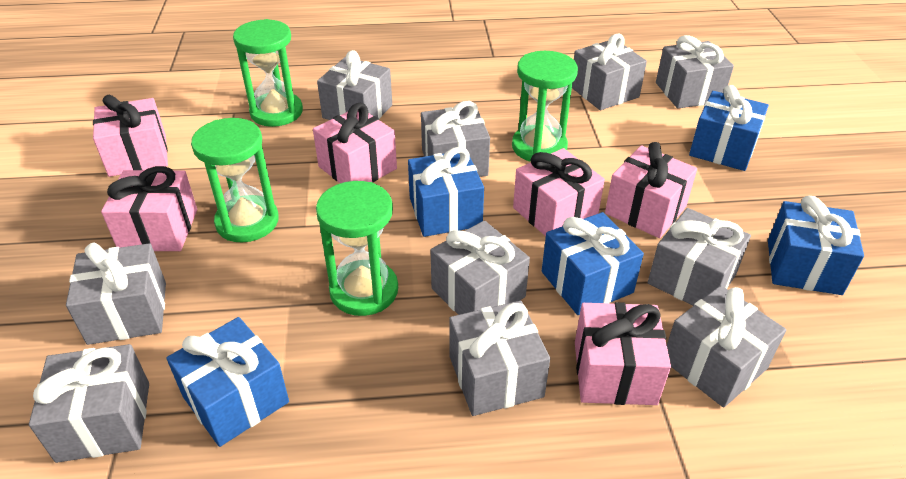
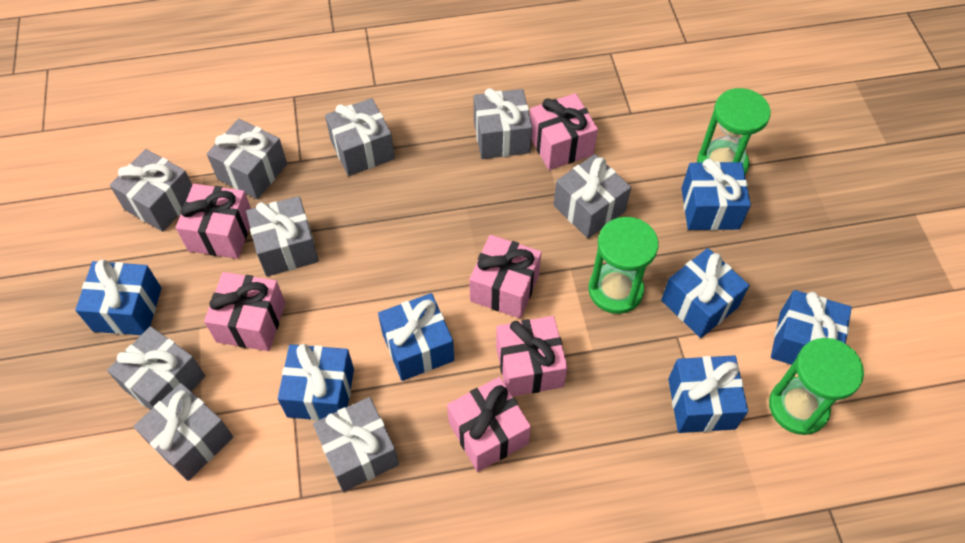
blue gift: [166,317,289,447] [408,147,484,237] [542,212,644,315] [689,85,769,171] [768,196,864,295] = 5 -> [75,260,162,335] [278,344,354,421] [378,293,454,381] [661,248,750,338] [668,355,748,433] [681,159,751,230] [771,290,852,365] = 7
green hourglass: [191,118,279,243] [233,19,303,127] [316,181,398,316] [512,51,578,162] = 4 -> [588,217,658,314] [697,88,771,175] [769,338,864,435] = 3
grey gift: [29,344,149,463] [66,243,166,345] [317,50,392,120] [421,101,490,177] [431,220,530,315] [449,301,550,416] [572,34,647,110] [648,208,751,306] [656,35,734,109] [667,285,786,408] = 10 -> [107,326,205,410] [110,149,192,232] [133,383,233,481] [207,119,287,199] [246,196,319,277] [313,397,399,492] [325,98,395,176] [474,88,532,159] [553,154,631,238] = 9

